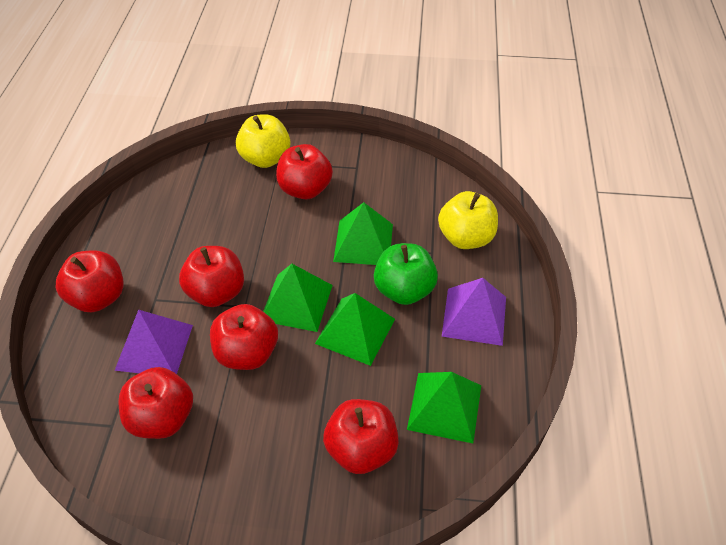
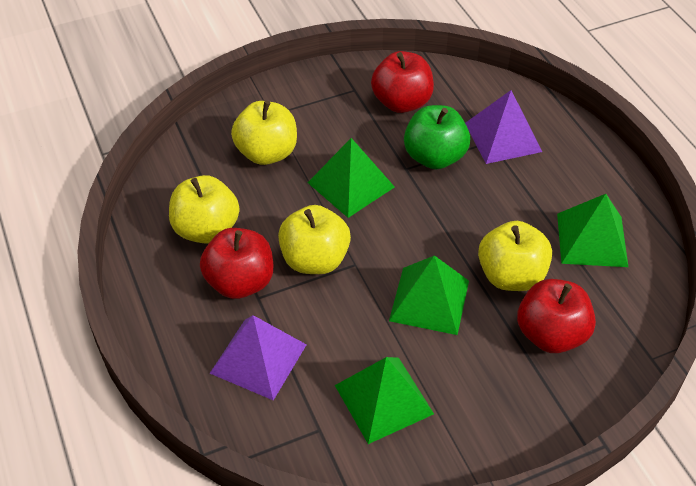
red apple: [56,250,124,312] [119,367,193,439] [179,246,244,307] [210,304,278,370] [276,144,333,199] [323,399,399,474] = 6 -> [200,228,273,299] [371,51,434,113] [517,279,596,353] = 3
yellow apple: [236,114,291,168] [438,191,498,249] = 2 -> [169,175,240,244] [231,101,297,165] [278,205,351,274] [478,221,552,291] = 4

